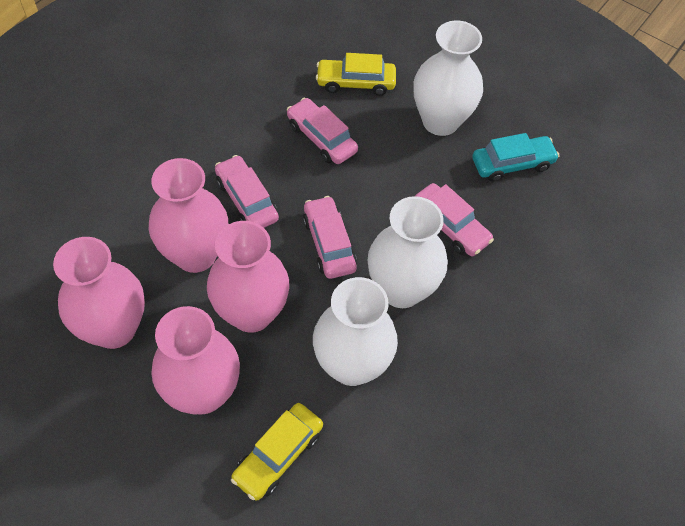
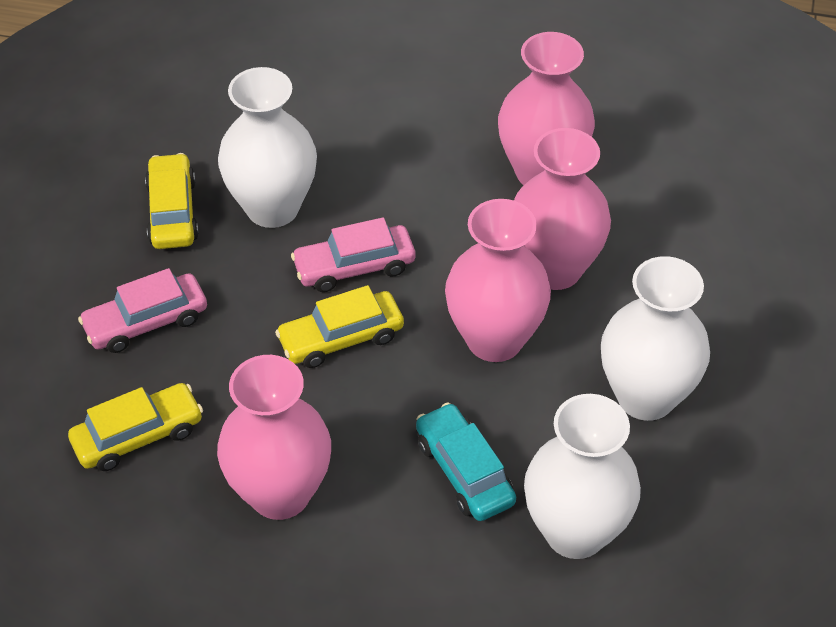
pink car: [215,155,279,228] [287,98,358,164] [303,196,357,279] [415,183,494,256] = 4 -> [78,268,207,353] [291,217,415,292] = 2
yellow car: [231,403,323,500] [316,53,396,96] = 2 -> [68,383,203,471] [145,153,199,249] [275,285,404,368] = 3

